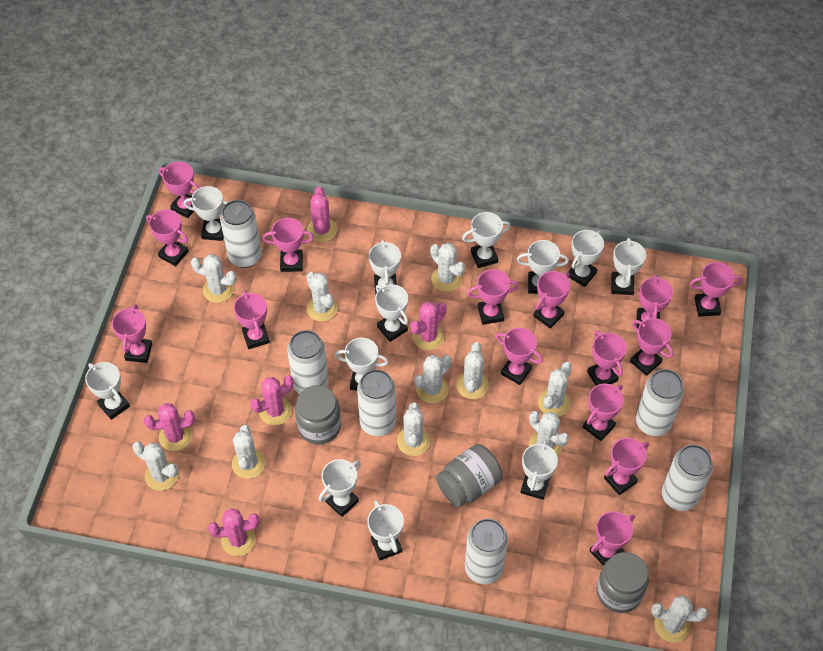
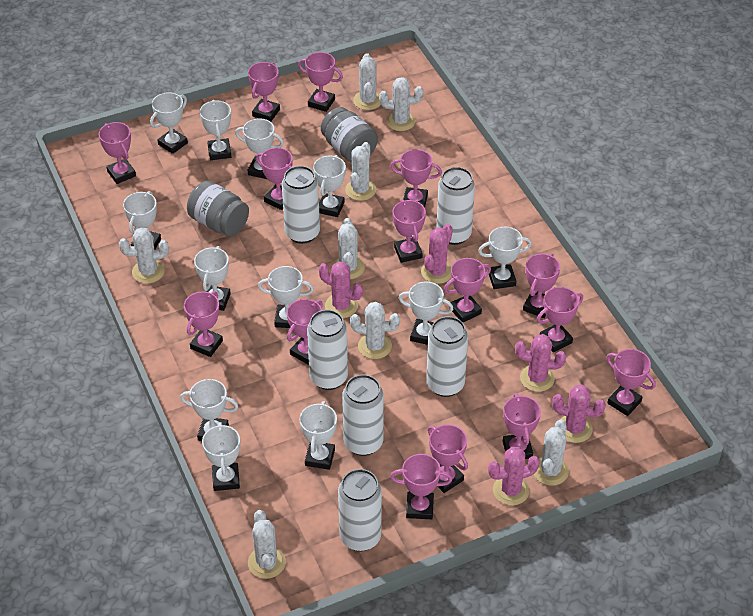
grey jar: [295,385,341,445] [436,444,503,507] [597,552,649,613] = 3 -> [187,181,249,236] [321,107,378,163] = 2
white cactus: [133,441,179,491] [191,254,237,303] [232,425,265,479] [306,272,338,322] [397,402,430,456] [414,355,451,403] [430,243,465,292] [456,342,489,399] [529,411,569,456] [538,362,572,417] [651,596,708,643] = 11 -> [119,227,169,284] [248,510,286,579] [333,218,365,279] [345,142,376,201] [350,302,400,359] [353,53,381,110] [379,77,423,131] [534,420,569,486] = 8

